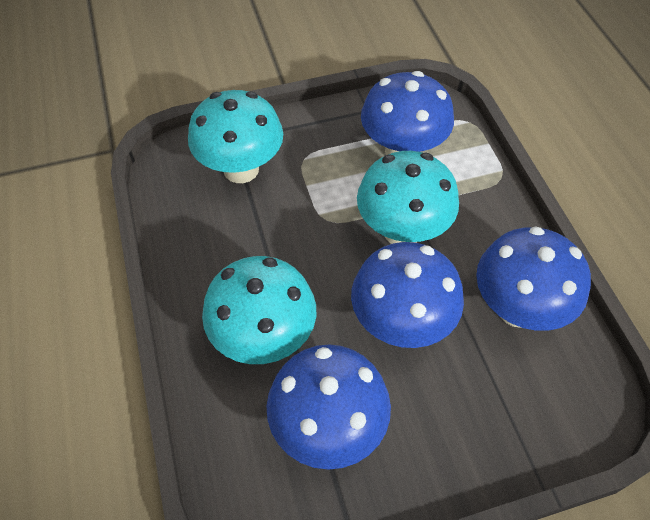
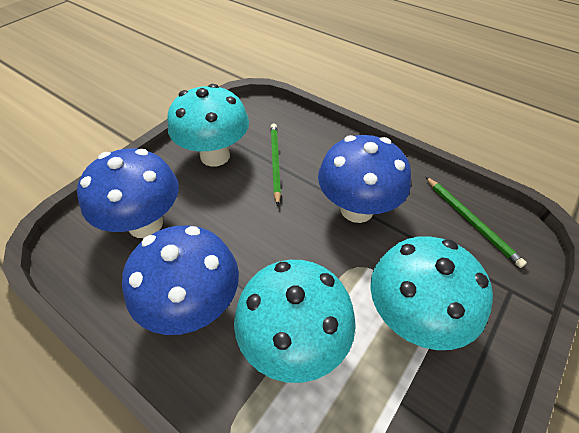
blue mushroom: [267,344,391,470] [351,242,464,348] [361,71,454,155] [476,226,591,331] = 4 -> [77,148,179,238] [122,226,239,335] [318,135,411,223] = 3
green pencil: none = 0 -> [270,124,281,206] [426,177,527,268] = 2

